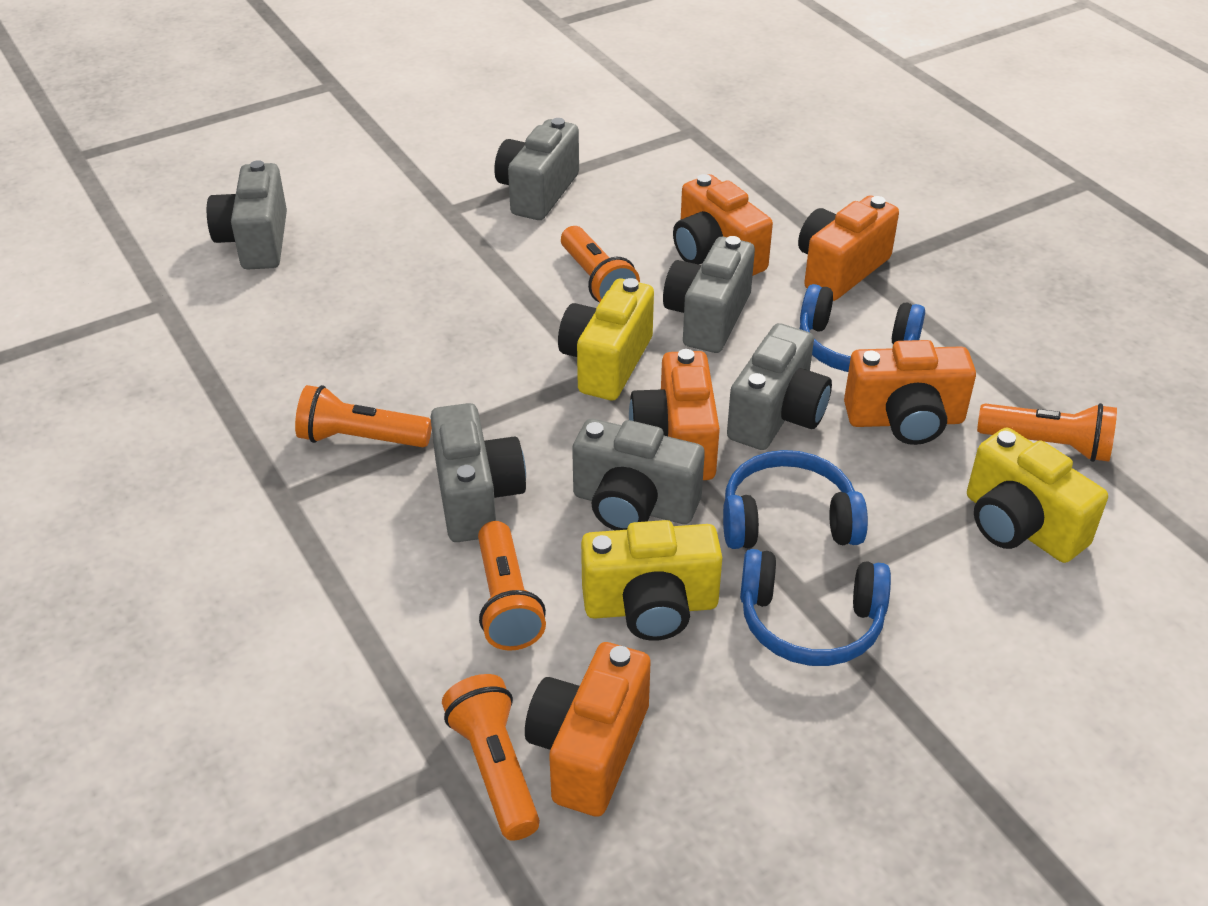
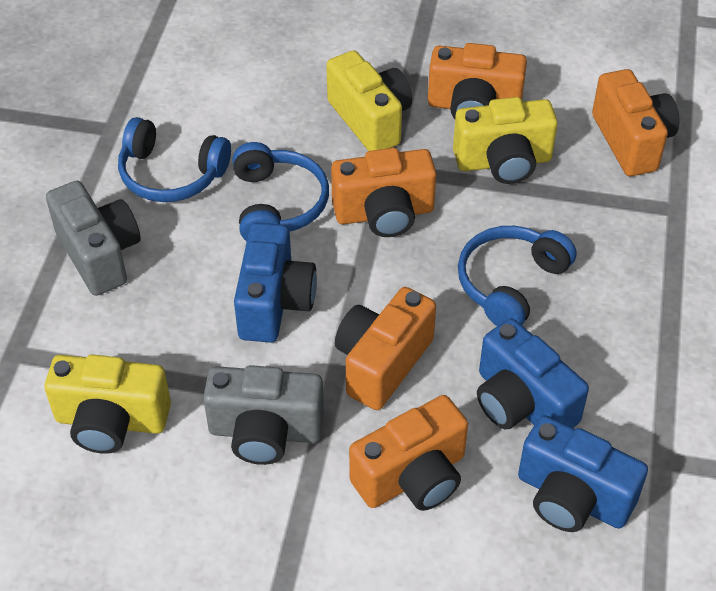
blue camera: none = 0 -> [234,223,317,343] [477,318,589,429] [518,415,648,532] = 3
grey camera: [207,160,287,269] [430,403,526,542] [494,118,579,220] [572,419,705,530] [663,236,755,353] [727,323,832,450] = 6 -> [46,181,141,296] [203,365,324,465] = 2
orange flashlight: [295,385,432,447] [442,674,540,841] [478,521,546,651] [561,226,640,303] [977,403,1117,462] = 5 -> none = 0

